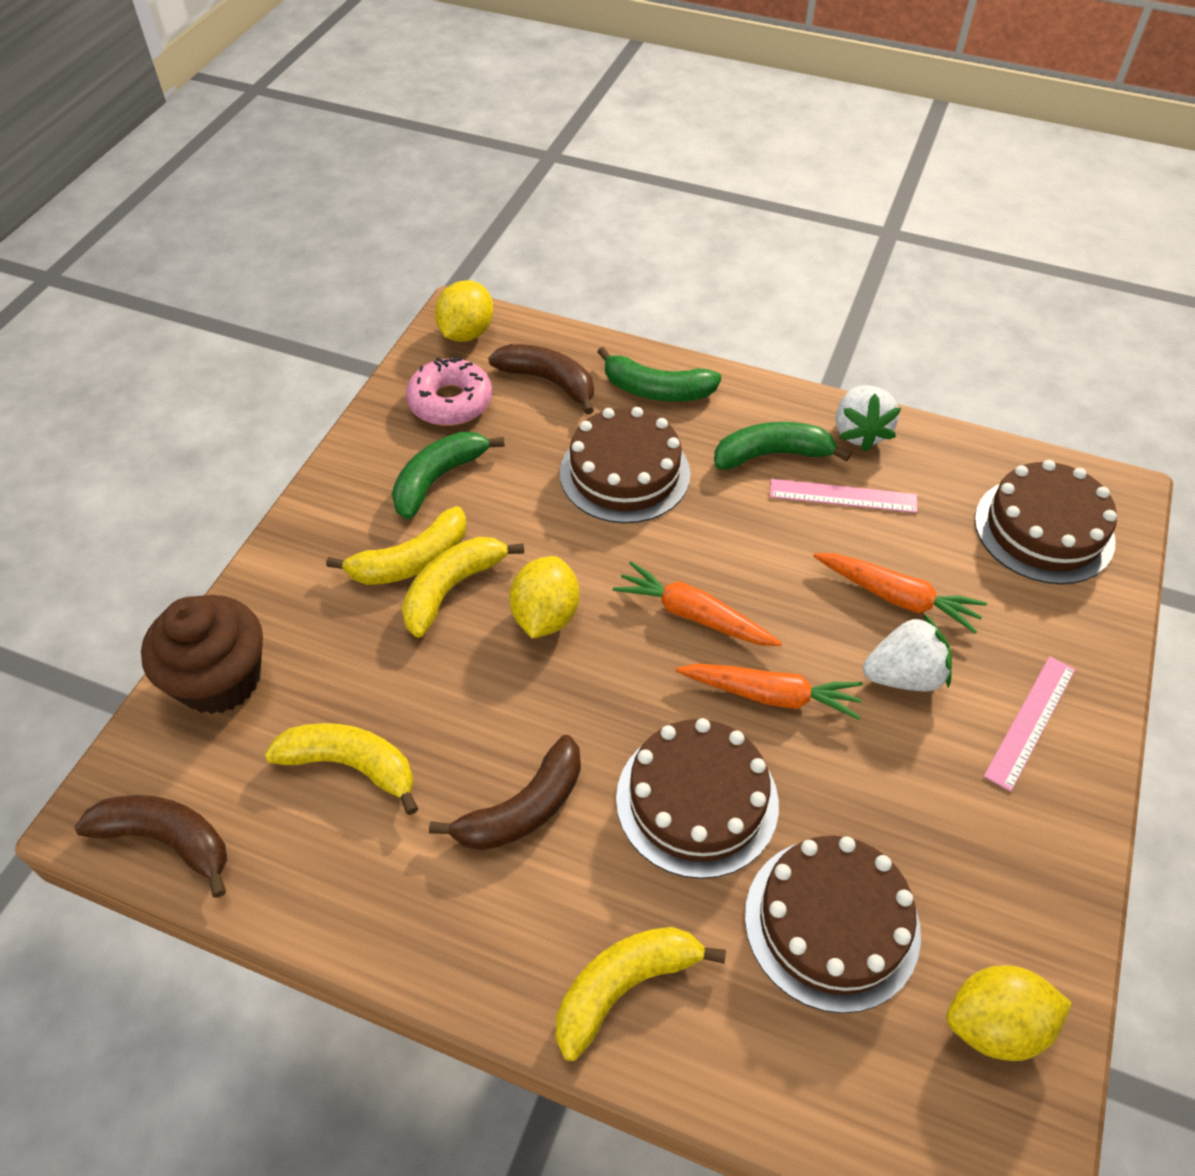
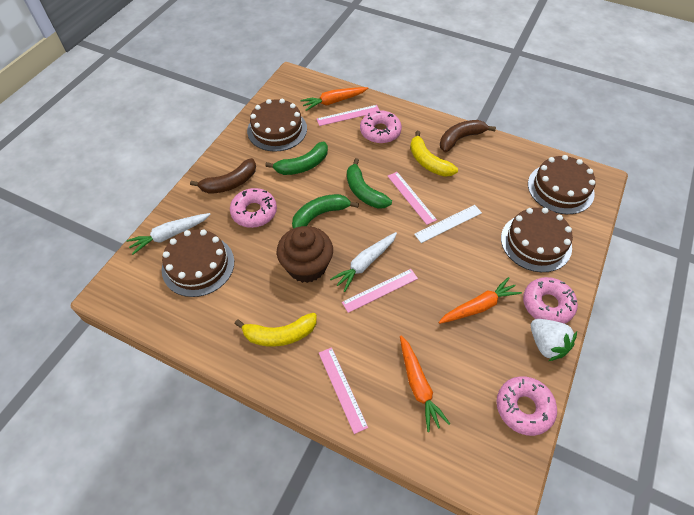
brown banana: [75,795,227,898] [429,735,581,850] [488,344,594,415] = 3 -> [190,158,256,194] [440,120,496,152] = 2
pink donut: [406,356,493,426] = 1 -> [230,188,277,228] [360,110,402,144] [497,376,557,436] [523,277,578,324] = 4
pink ruler: [770,479,917,513] [984,656,1075,792] = 2 -> [317,105,380,126] [319,347,368,434] [342,269,418,313] [388,172,437,225] = 4
white carrot: none = 0 -> [126,213,211,255] [330,232,397,292] = 2
white ruler: none = 0 -> [414,205,482,243] = 1
white strawberry: [836,385,901,451] [863,614,952,691] = 2 -> [531,319,577,361] = 1
yellow banana: [265,723,419,815] [326,506,467,585] [402,537,524,638] [556,927,726,1061] = 4 -> [235,313,317,347] [410,131,458,177] = 2
yellow lemon: [435,280,493,342] [509,556,579,639] [947,965,1072,1061] = 3 -> none = 0

